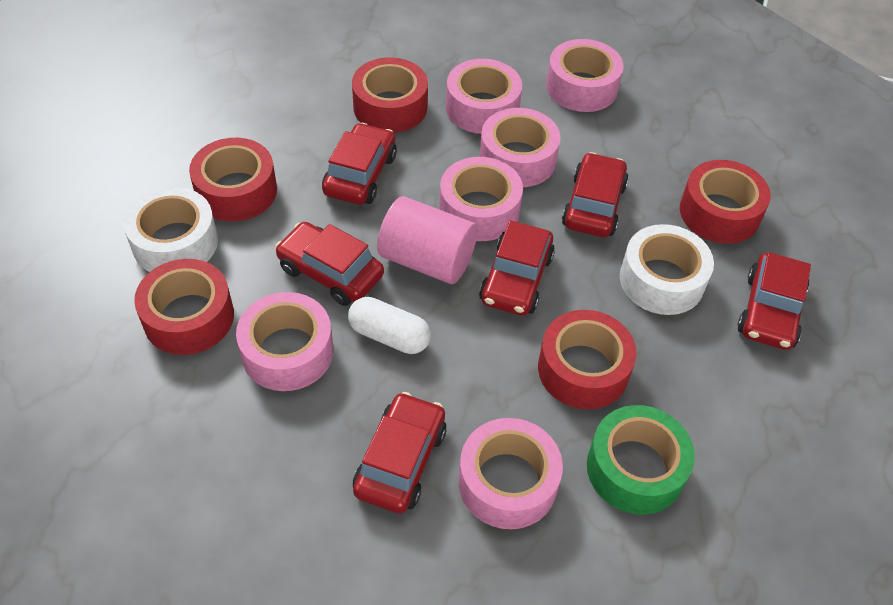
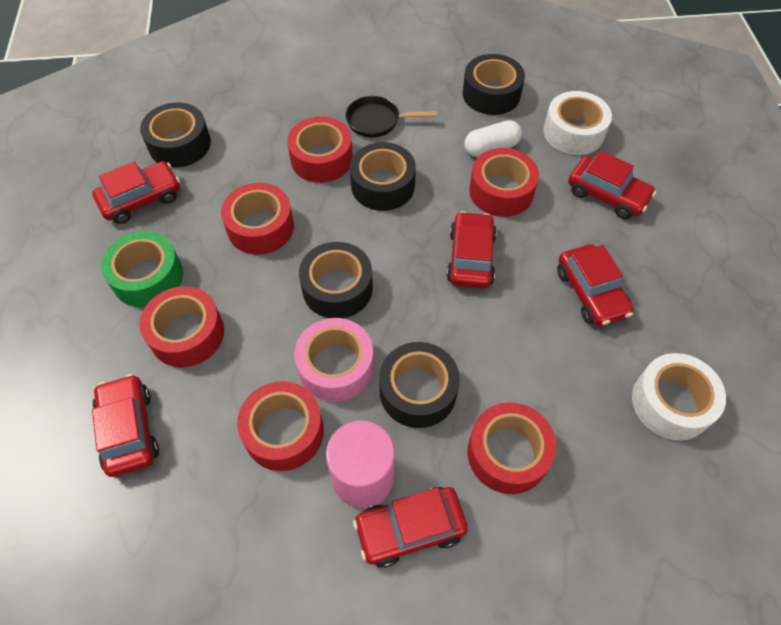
black pan: none = 0 -> [346,96,437,138] = 1
black tape: none = 0 -> [140,102,211,167] [299,242,373,318] [350,142,416,211] [379,342,460,428] [462,54,525,115] = 5
pink tape: [236,292,333,391] [439,157,523,241] [446,59,522,134] [458,418,563,529] [479,108,561,187] [546,39,624,112] = 6 -> [294,318,374,402] = 1
red tape: [134,259,234,355] [189,138,277,221] [352,57,428,133] [538,310,636,409] [680,160,771,244] = 5 -> [140,286,224,367] [221,183,294,255] [237,381,324,471] [287,116,353,183] [468,402,556,494] [469,148,539,217] = 6

